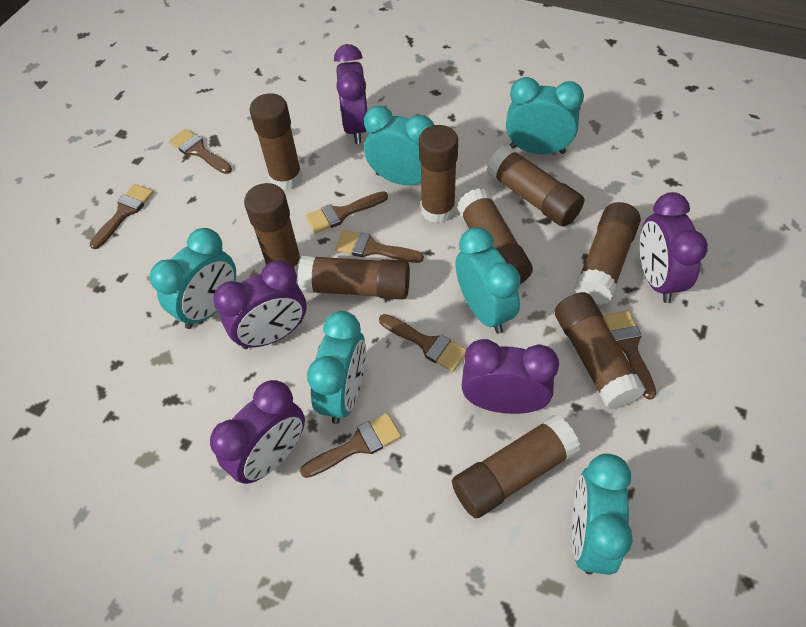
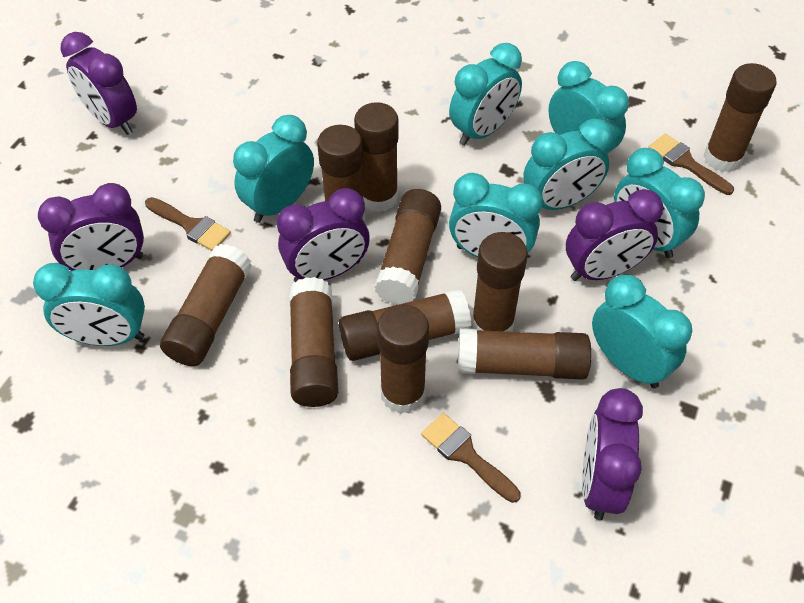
brown brush: [89,184,154,249] [169,129,232,174] [300,413,401,478] [306,191,388,233] [335,230,424,263] [379,314,466,372] [603,310,656,400] = 7 -> [145,197,231,251] [421,413,521,503] [648,134,734,195] = 3
brown glue stick: [244,183,301,275] [250,93,303,190] [297,255,410,300] [419,125,458,224] [452,415,580,518] [457,188,533,284] [486,145,584,227] [555,292,646,409] [574,202,641,305] = 9 -> [160,244,252,366] [289,277,338,407] [317,125,365,221] [339,289,472,361] [354,102,399,212] [374,189,441,305] [377,304,429,414] [458,328,591,380] [471,232,528,332] [703,63,776,172] = 10
turquoise clock: [150,228,236,329] [307,311,366,424] [364,106,434,185] [455,227,521,334] [506,77,584,154] [572,454,632,575] = 6 -> [33,263,145,346] [233,115,314,223] [449,43,522,146] [449,173,543,257] [523,119,612,210] [548,61,629,154] [592,275,692,388] [614,148,705,259] = 8

